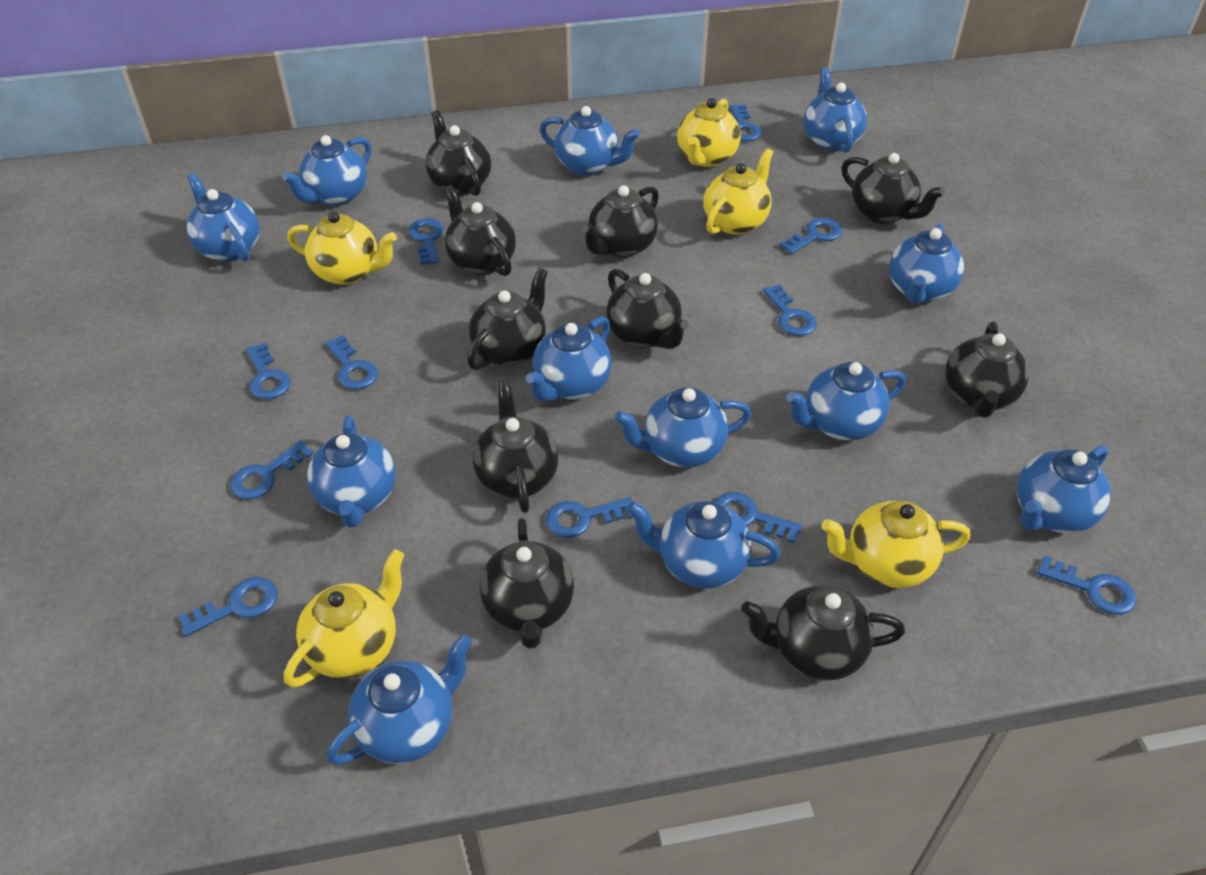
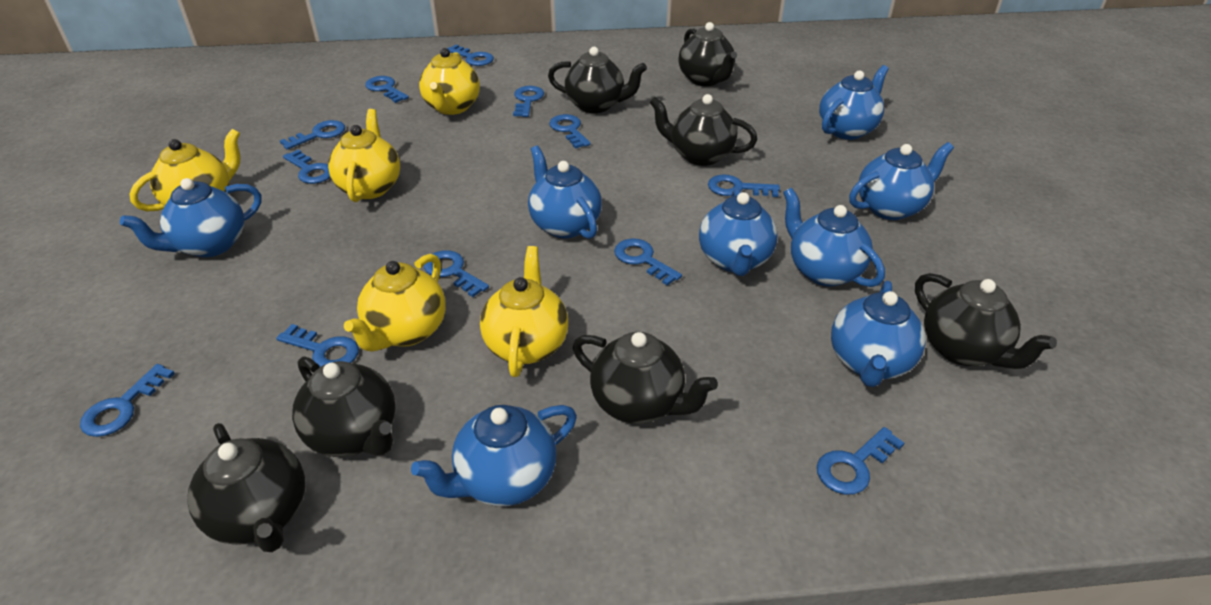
black teapot: [426,110,491,196] [445,185,516,276] [467,268,548,370] [473,381,558,513] [480,518,574,649] [581,185,659,258] [606,269,689,349] [741,585,905,680] [841,153,945,224] [945,321,1029,418] = 10 -> [187,423,305,552] [292,356,395,457] [548,47,647,113] [573,332,718,424] [649,94,757,166] [678,22,737,86] [915,273,1057,369] = 7
blue key: [179,577,278,636] [230,441,313,500] [246,343,290,399] [325,335,378,390] [408,218,444,265] [546,497,633,538] [715,492,802,543] [730,104,762,141] [763,284,817,336] [779,218,842,254] [1037,555,1136,615] = 11 -> [80,364,175,437] [276,324,359,367] [280,120,345,150] [283,150,331,184] [365,76,409,103] [424,250,489,297] [447,44,494,66] [513,86,544,117] [549,114,591,149] [614,238,682,286] [708,174,780,197] [817,427,904,495] = 12
blue teapot: [186,173,260,262] [282,135,371,206] [307,416,396,528] [327,634,472,765] [526,316,612,402] [540,106,640,176] [614,387,751,468] [627,501,780,589] [787,362,906,441] [804,67,867,153] [889,223,964,304] [1017,445,1111,533] = 12 -> [120,178,262,257] [411,405,577,506] [528,145,602,239] [699,188,777,276] [783,188,885,287] [819,65,889,140] [831,281,926,387] [849,142,954,220] = 8

